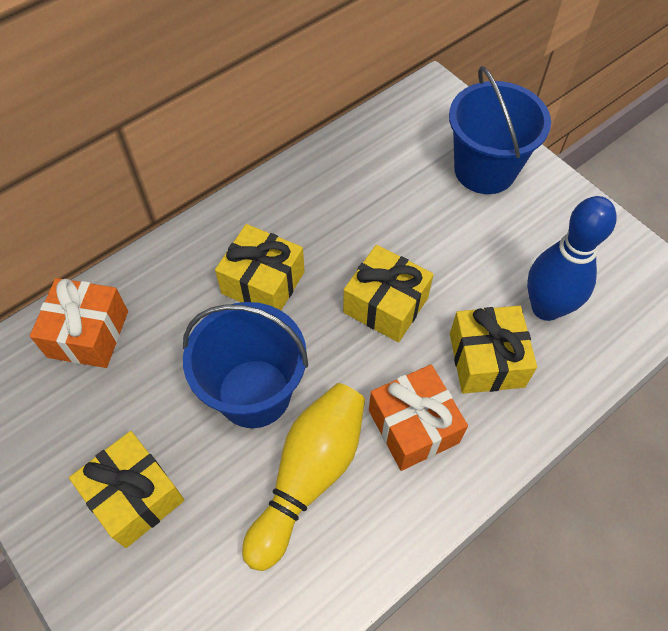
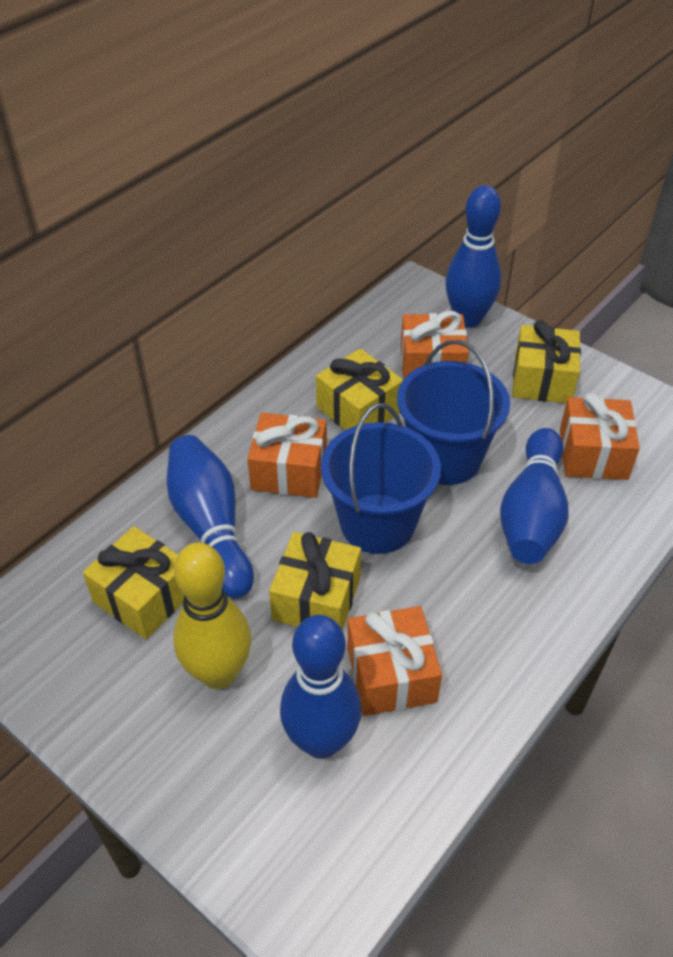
blue bowling pin: [527,196,617,321] = 1 -> [167,435,254,598] [280,615,362,759] [445,185,501,328] [500,428,568,564] = 4
orange gift: [30,278,128,368] [369,364,468,471] = 2 -> [247,413,327,498] [347,606,442,716] [401,311,469,379] [560,393,640,480] = 4

